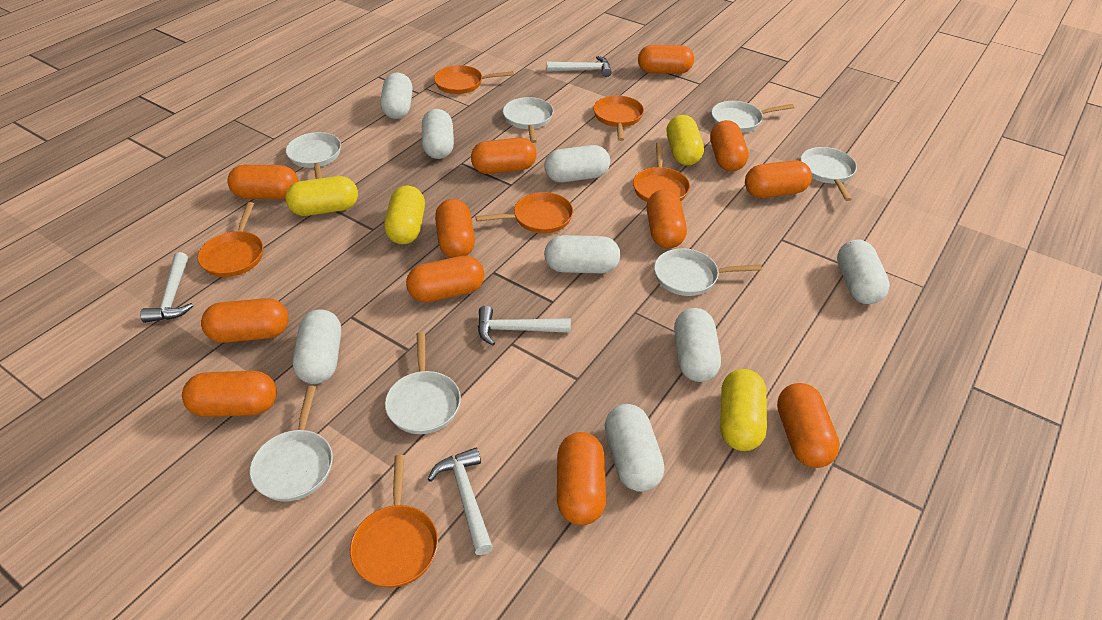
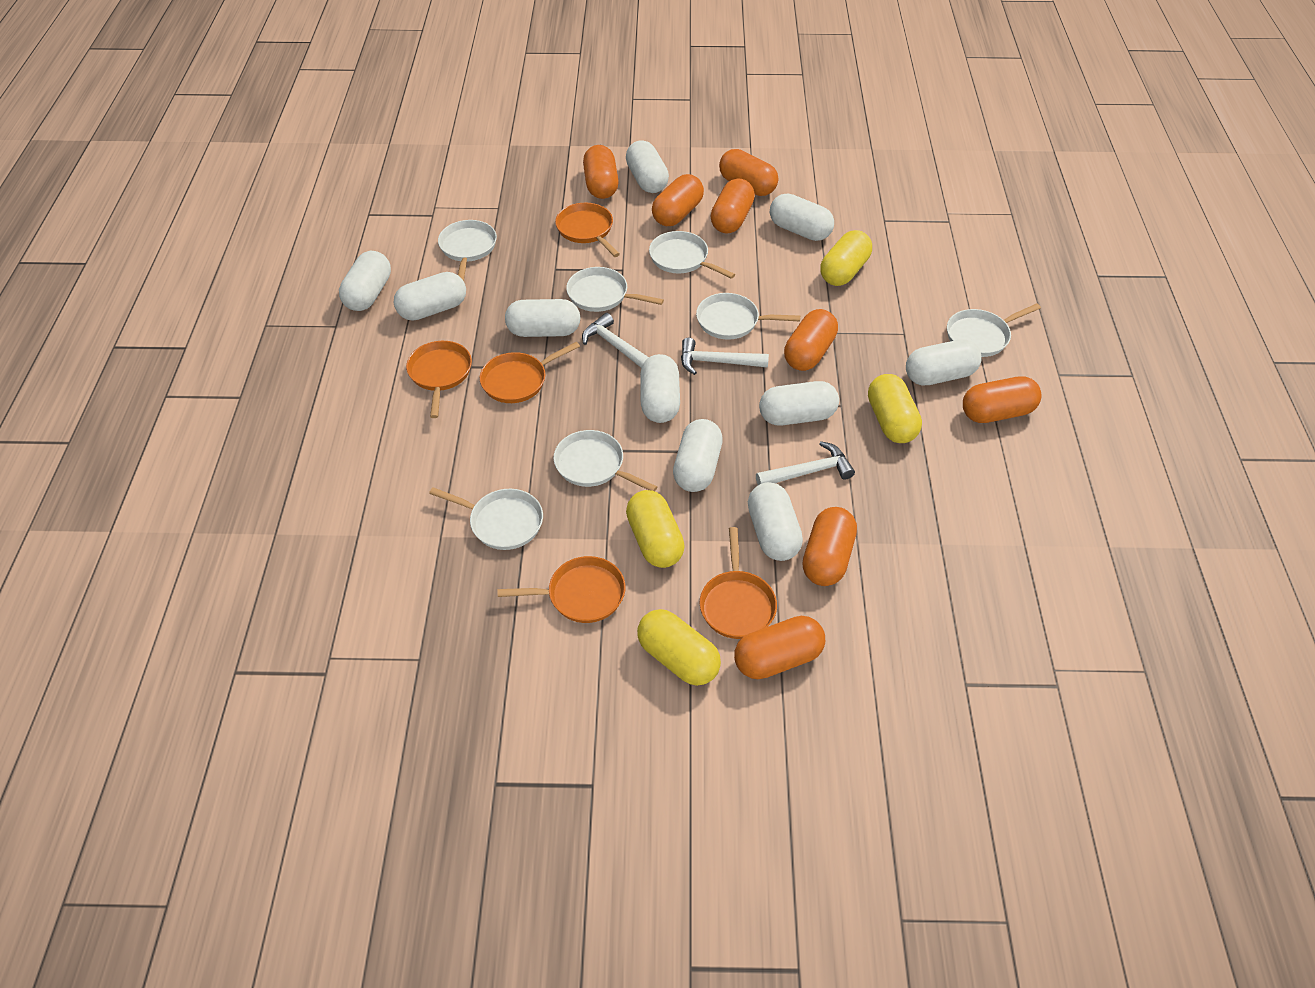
orange capsule: [182,371,277,417] [201,298,289,343] [227,165,299,199] [406,256,484,302] [435,199,475,258] [471,138,537,174] [557,432,606,525] [638,45,694,74] [647,189,687,248] [710,120,749,172] [745,160,812,198] [777,383,840,468] = 12 -> [583,145,619,199] [652,174,704,226] [710,179,755,234] [719,149,778,196] [734,616,825,679] [784,309,838,371] [803,507,857,586] [963,376,1041,423] = 8
orange pan: [197,202,263,277] [350,454,438,588] [434,65,514,94] [475,192,573,234] [593,95,644,141] [633,142,690,202] = 6 -> [406,341,472,418] [480,342,580,403] [498,556,625,623] [555,203,620,257] [700,527,777,639] = 5
white capsule: [293,309,341,384] [380,73,412,119] [422,109,454,159] [544,145,610,182] [544,235,620,273] [604,404,665,492] [674,308,721,382] [837,239,890,304] = 8 -> [339,251,391,311] [394,272,466,320] [505,299,581,337] [626,140,669,193] [640,354,680,423] [673,419,723,492] [748,482,803,561] [759,381,839,425] [770,193,834,241] [906,339,982,385] = 10
white hammer: [140,252,194,323] [428,447,493,555] [478,306,571,346] [547,56,612,77] = 4 -> [582,313,649,368] [681,338,769,375] [756,441,855,485] = 3

